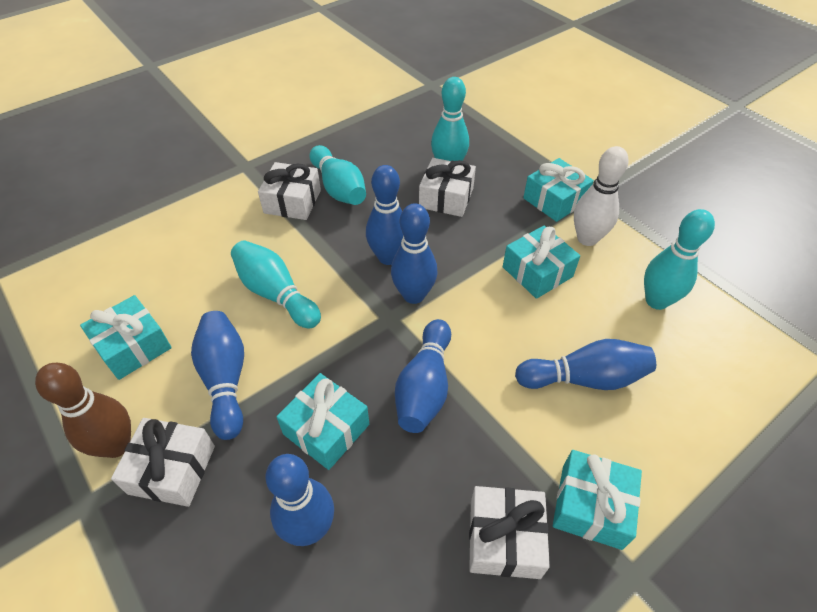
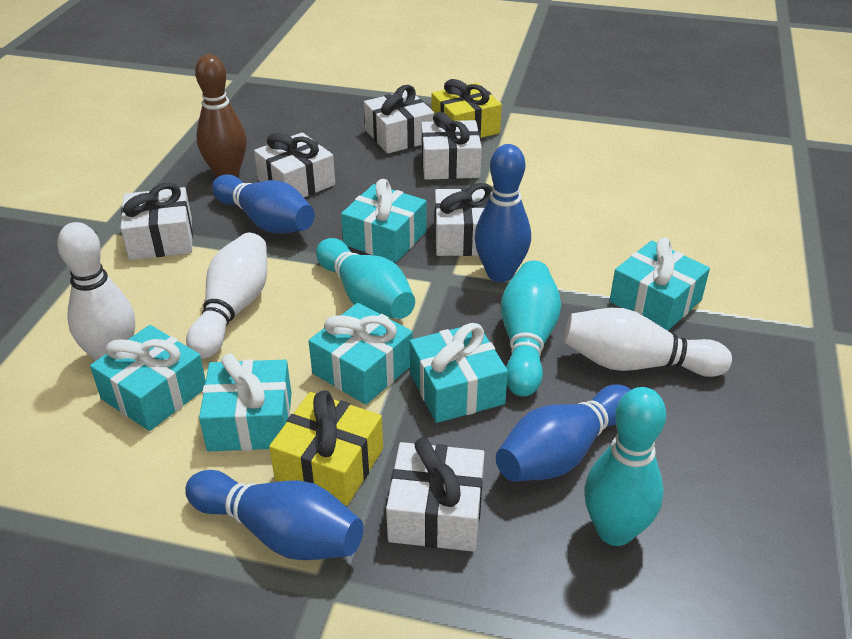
blue bowling pin: [191,311,244,440] [265,454,334,546] [366,165,403,265] [391,204,437,304] [395,319,451,433] [515,339,656,390] = 6 -> [185,470,363,560] [212,174,315,234] [474,144,531,282] [496,384,631,481] = 4
turquoise bowling pin: [231,240,321,329] [310,145,366,205] [431,77,469,161] [644,209,715,310] = 4 -> [316,238,415,319] [501,261,561,397] [584,387,666,546] = 3
turquoise gift: [80,295,172,380] [276,373,369,470] [503,226,580,299] [523,158,594,222] [553,450,642,550] = 5 -> [90,325,206,431] [199,354,291,451] [309,303,413,405] [341,179,426,263] [410,323,508,423] [610,238,710,331] = 6
white bowling pin: [574,146,629,246] = 1 -> [57,222,135,361] [186,233,267,359] [564,308,732,377] = 3
white gift: [111,418,215,507] [258,162,321,220] [419,158,476,217] [469,486,550,579] = 4 -> [121,183,193,260] [254,132,335,197] [364,85,434,154] [386,437,485,552] [421,112,482,180] [435,183,493,256] = 6
yellow gift: none = 0 -> [269,390,383,506] [431,79,502,138] = 2

